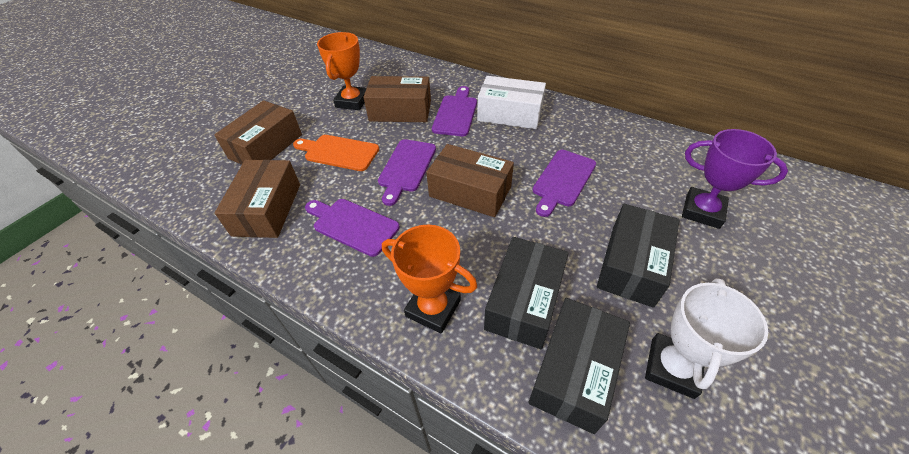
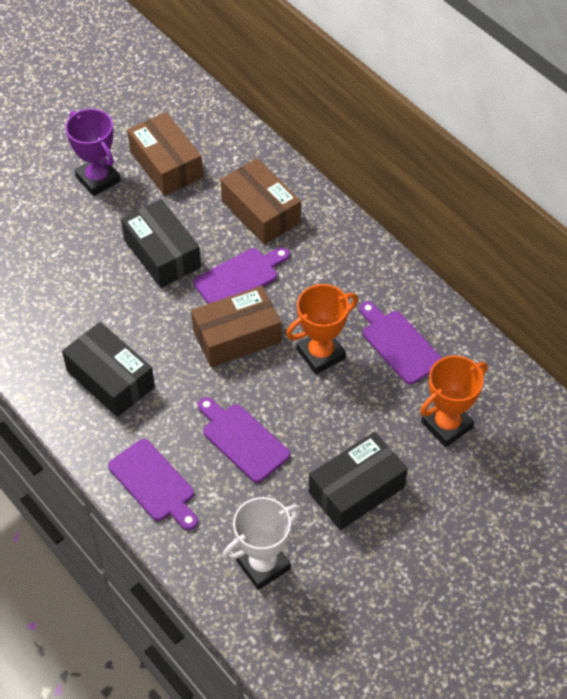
brown box: [214,100,302,165] [215,160,300,238] [363,76,431,122] [426,144,514,217] = 4 -> [127,112,203,196] [191,286,282,367] [221,158,301,244] = 3
orange cutting board: [293,135,379,171] = 1 -> none = 0
white box: [477,76,546,129] = 1 -> none = 0

